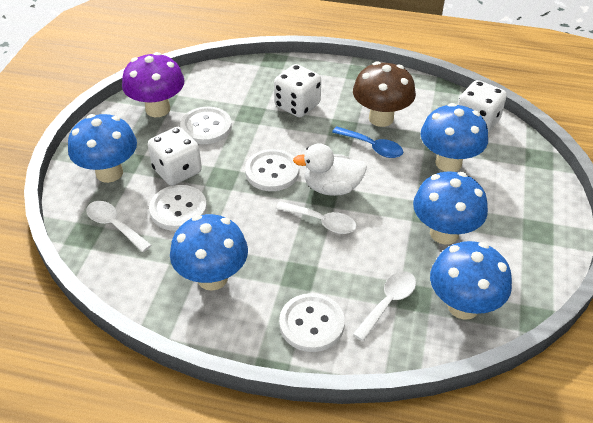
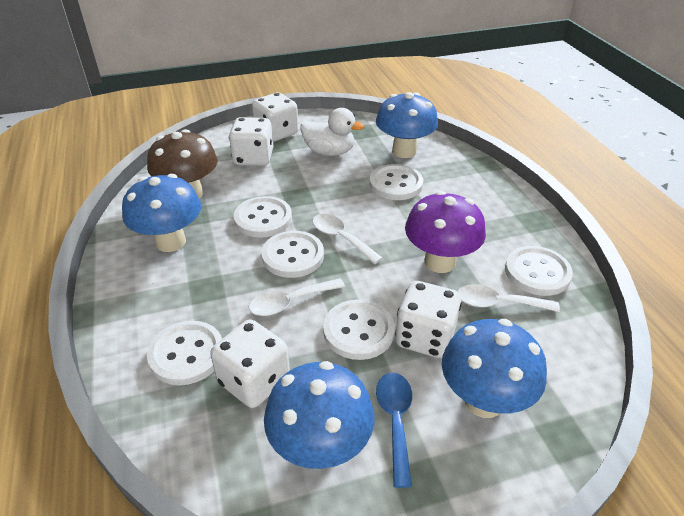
blue mushroom: [68,114,137,183] [170,214,248,291] [413,172,488,245] [420,103,488,172] [430,241,512,320] = 5 -> [122,174,201,252] [264,361,374,469] [376,92,438,158] [442,319,547,418] = 4
white button: [149,185,207,231] [180,107,232,144] [245,149,299,191] [279,293,345,352] = 4 -> [147,321,222,385] [234,196,292,238] [261,231,324,278] [323,300,395,360] [370,164,423,200] [505,246,573,296] = 6
white dice: [148,127,202,186] [274,64,321,117] [458,80,507,133] = 3 -> [210,320,290,408] [229,117,273,166] [252,92,299,142] [395,281,462,358] = 4

